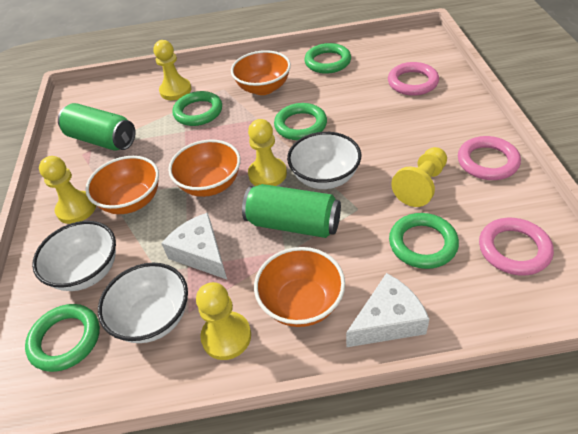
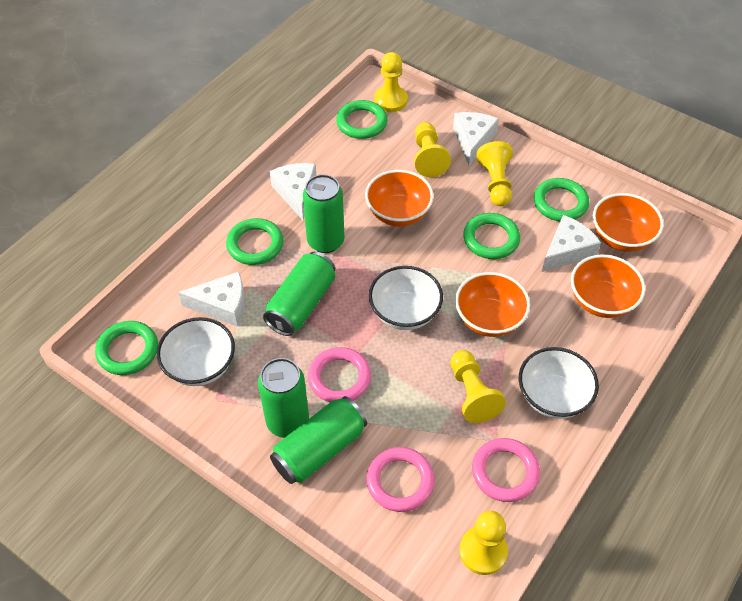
green can: [58,103,136,151] [242,184,341,238] = 2 -> [258,358,309,438] [263,252,335,336] [270,396,367,484] [303,174,344,253] = 4
white cheese: [161,213,227,279] [346,273,429,347] = 2 -> [178,272,245,327] [270,163,316,220] [453,112,499,166] [542,215,601,272] = 4

